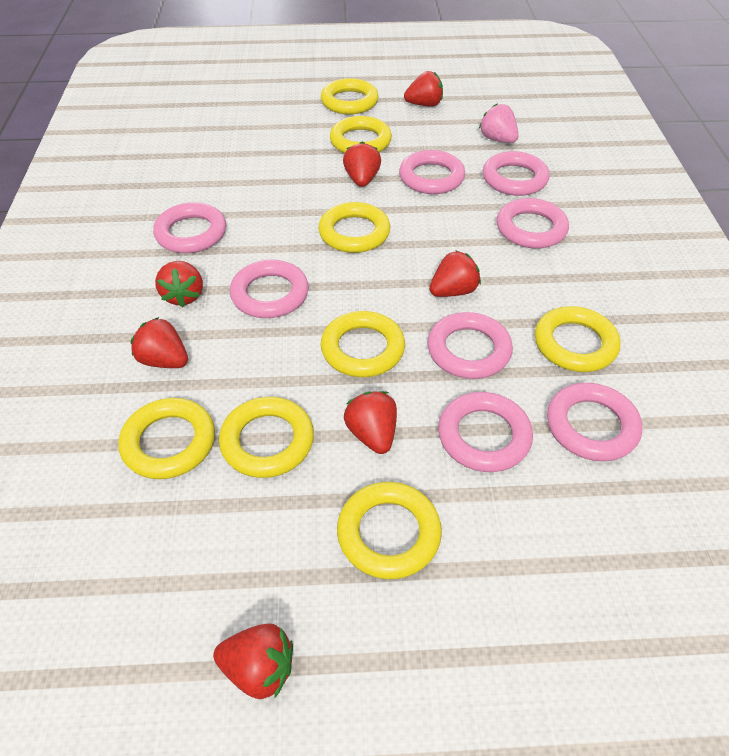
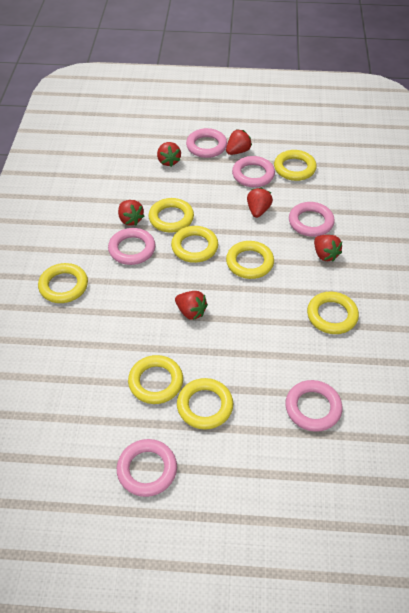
pink ring: [153,202,226,253] [230,260,309,318] [399,150,465,194] [428,312,513,379] [438,392,533,472] [483,151,549,196] [497,198,569,248] [547,383,642,461] = 8 -> [108,228,155,265] [117,439,177,497] [186,128,227,158] [232,156,275,187] [285,380,342,432] [289,202,335,237] = 6
pink strawberry: [479,103,518,143] = 1 -> none = 0
red strawberry: [131,317,188,368] [155,261,203,307] [213,623,293,699] [343,142,381,187] [344,391,397,454] [404,71,443,107] [429,251,481,297] = 7 -> [118,200,144,226] [157,142,181,167] [175,291,208,320] [226,129,252,155] [247,188,273,218] [314,235,342,261] = 6

